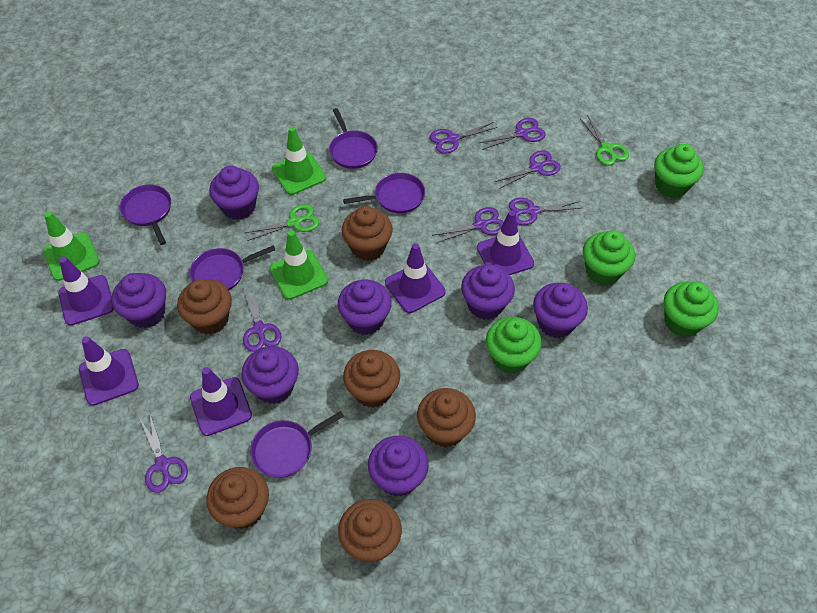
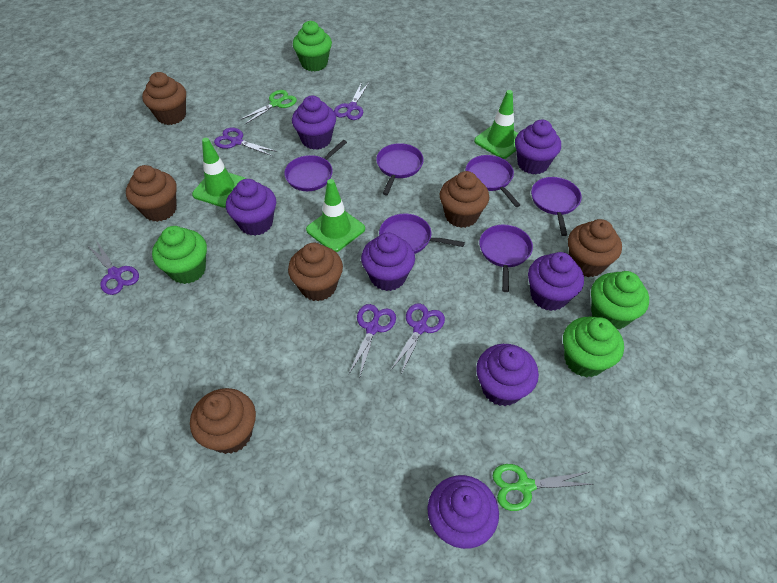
purple pan: [120,185,171,245] [190,245,275,290] [250,411,344,478] [329,108,378,169] [343,173,425,213] = 5 -> [284,140,347,191] [376,143,424,195] [379,214,465,254] [465,155,520,207] [479,225,533,292] [531,177,582,236] = 6
purple scissors: [140,415,188,493] [243,287,282,352] [430,122,497,153] [432,207,504,243] [479,118,546,150] [494,150,561,189] [509,198,580,225] = 7 -> [87,240,139,295] [214,128,277,156] [334,82,369,120] [349,304,396,376] [391,303,445,375] = 5
purple traffic cone: [58,257,114,325] [79,336,139,406] [190,367,252,436] [385,243,446,313] [477,210,534,275] = 5 -> none = 0

